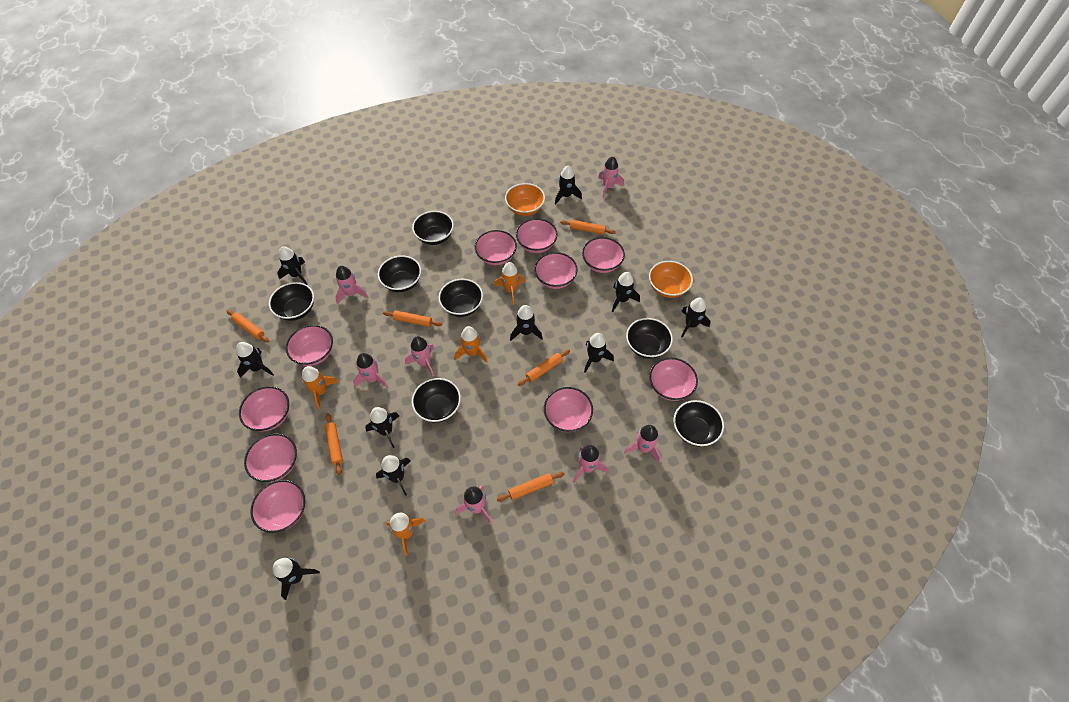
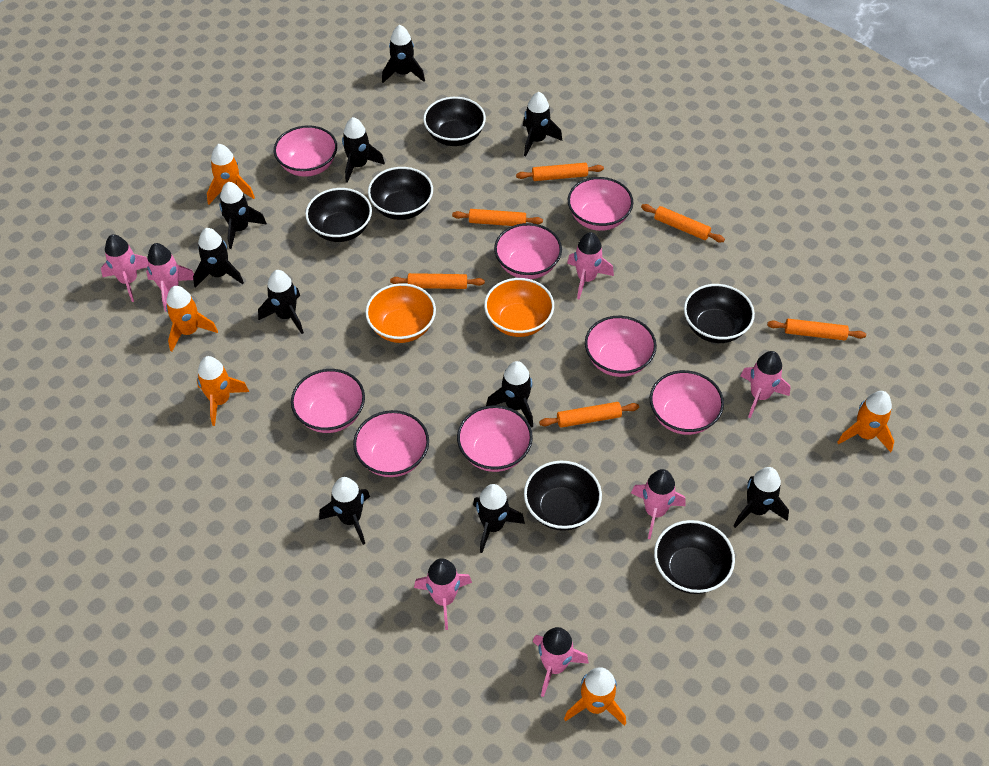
black bowl: [269,282,314,321] [378,255,421,292] [412,211,454,245] [412,378,461,423] [439,279,483,317] [626,318,673,359] [674,400,724,447] = 7 -> [305,188,372,242] [368,167,433,220] [423,97,486,146] [524,461,602,531] [654,520,735,594] [684,284,755,343] = 6
orange rocket: [302,366,338,409] [386,513,426,556] [455,326,488,363] [494,262,525,305] = 4 -> [166,286,218,352] [197,356,249,426] [207,144,255,204] [564,667,626,726] [837,391,894,452] = 5
pink bowl: [239,386,289,431] [244,434,297,482] [250,480,305,533] [286,325,333,366] [475,230,517,265] [516,218,558,253] [534,252,578,289] [544,387,593,432] [582,237,625,273] [649,358,698,401] = 10 -> [274,125,337,177] [291,369,365,433] [353,410,429,477] [457,405,533,472] [494,223,562,279] [568,177,634,231] [585,316,657,377] [650,370,724,435] = 8

